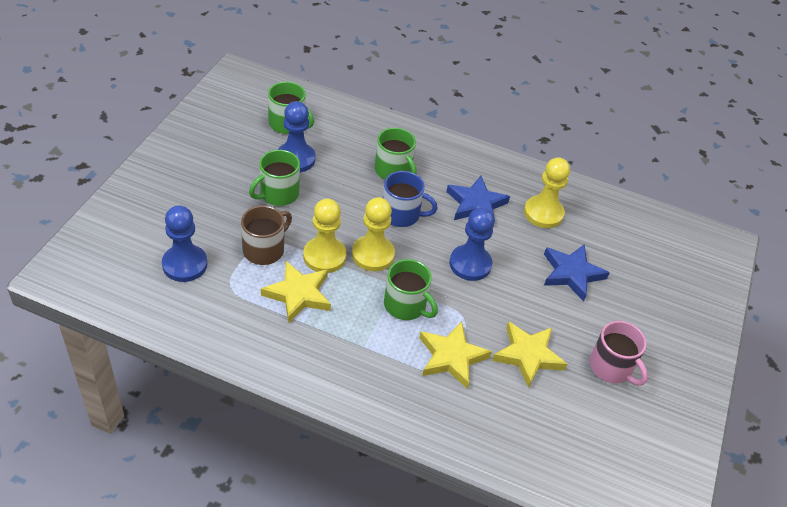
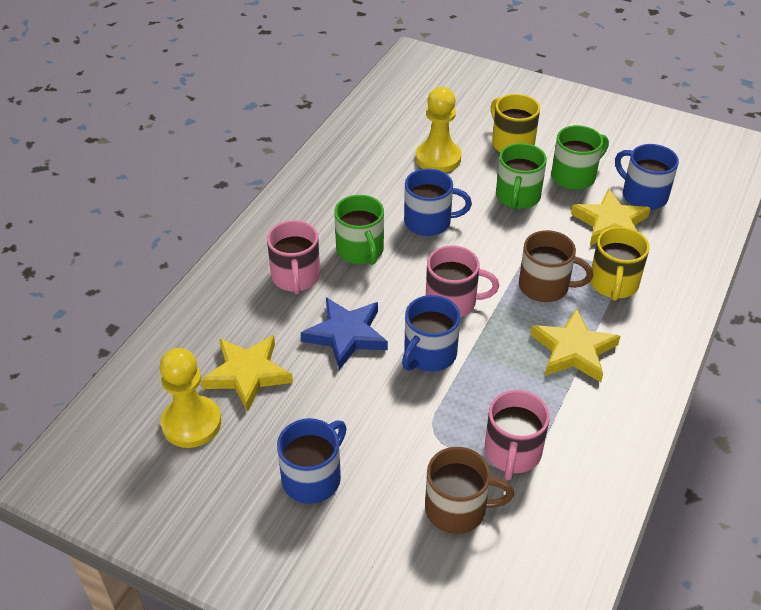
blue mug: [383,171,438,227] = 1 -> [277,418,347,504] [402,295,460,372] [404,168,472,236] [615,144,679,210] = 4
blue pawn: [162,205,208,282] [278,101,316,172] [449,208,495,281] = 3 -> none = 0
blue star: [446,176,510,227] [544,244,610,301] = 2 -> [301,297,388,370] = 1
brown mug: [241,206,292,265] = 1 -> [425,447,514,534] [519,230,593,302] = 2
green mug: [249,150,300,206] [268,82,314,134] [375,128,417,179] [384,259,438,320] = 4 -> [334,195,384,265] [496,143,547,209] [551,125,609,190] = 3
pink mug: [589,321,648,386] = 1 -> [267,220,320,294] [426,246,499,317] [485,390,550,480] = 3
yellow mug: none = 0 -> [491,94,540,153] [590,227,650,301] = 2
yellow pawn: [303,199,346,273] [352,197,395,271] [524,157,570,228] = 3 -> [160,348,221,448] [416,87,461,173] = 2

